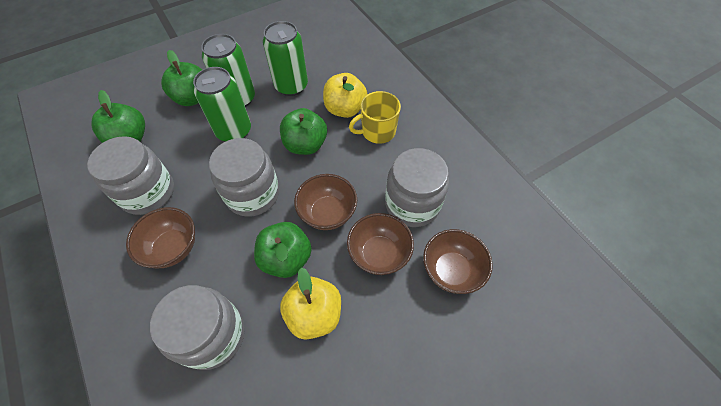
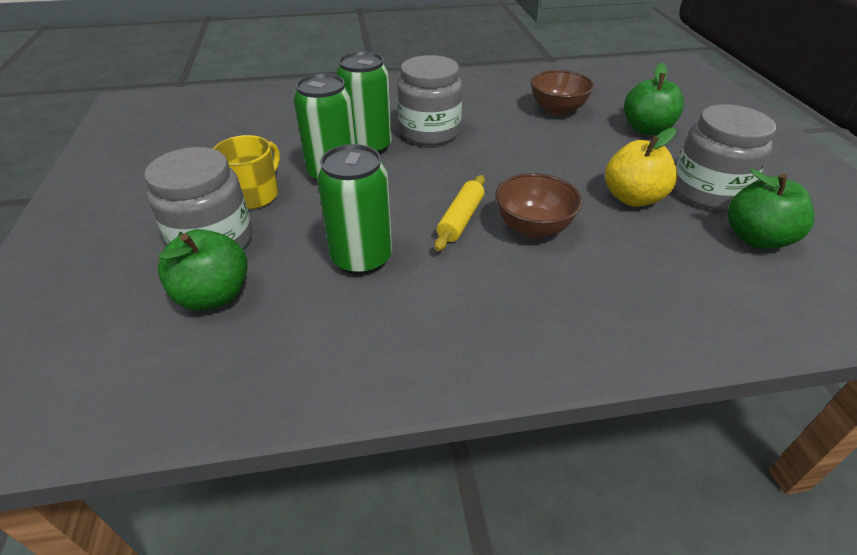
brown bowl: [126,207,195,268] [294,174,357,230] [347,213,414,275] [423,229,493,294] = 4 -> [495,173,582,238] [531,70,594,116] = 2
green apple: [91,90,145,143] [161,50,202,106] [254,222,312,278] [280,108,327,155] = 4 -> [158,229,248,311] [624,63,684,135] [728,168,814,249] = 3
grey jar: [87,136,174,215] [150,285,245,370] [209,138,279,217] [385,148,449,227] = 4 -> [144,147,252,249] [397,55,463,145] [674,104,776,210] = 3
yellow apple: [280,267,341,340] [323,73,367,118] = 2 -> [605,128,678,207] = 1
yellow rolling pin: none = 0 -> [434,175,485,251] = 1

